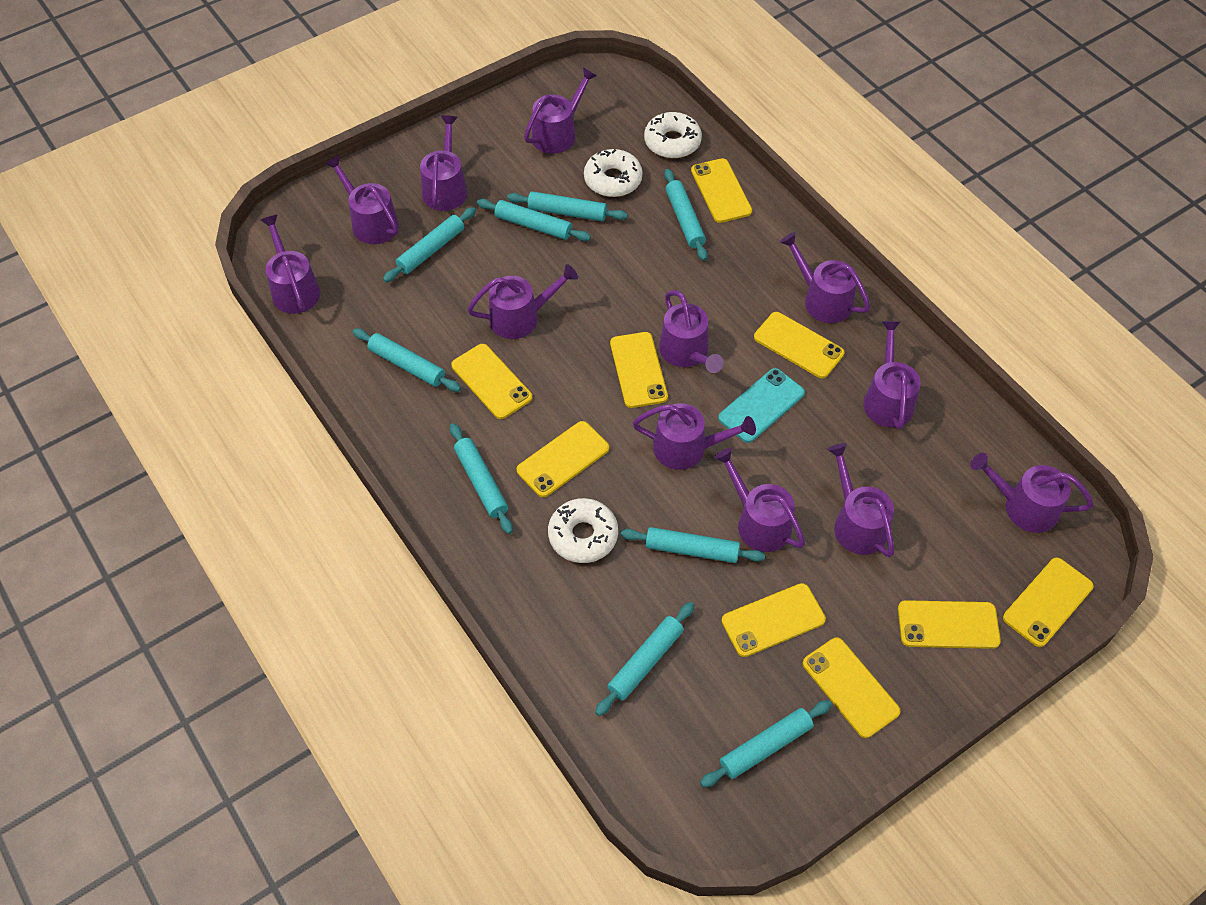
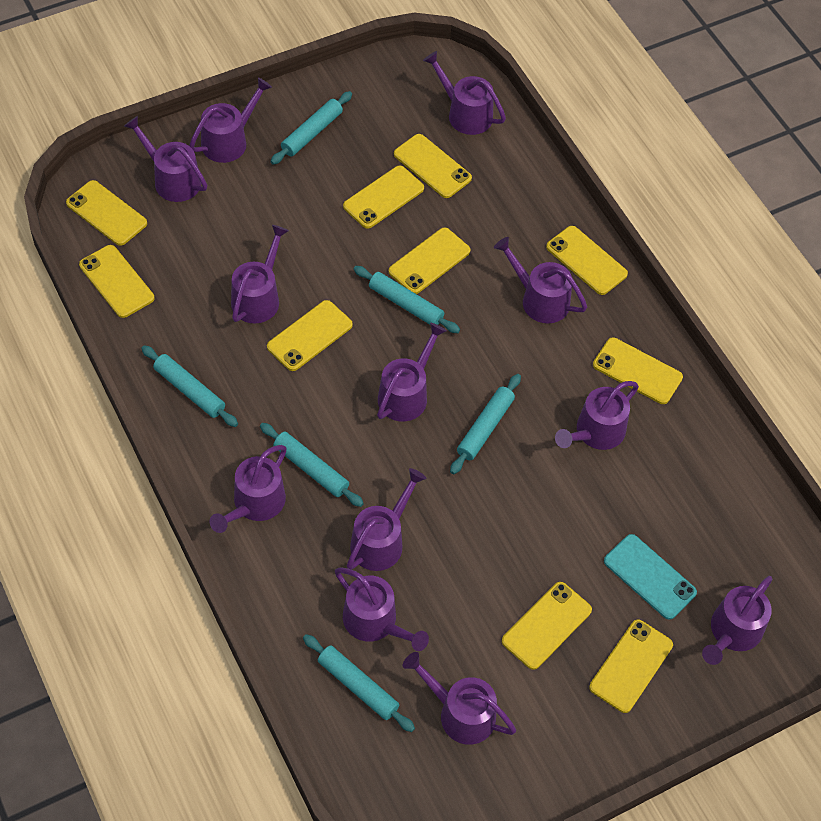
turquoise rolling pin: [353,328,461,392] [383,207,476,282] [450,423,513,534] [477,199,591,241] [507,191,628,221] [595,602,695,716] [621,527,765,563] [664,169,708,261] [700,700,832,787] = 9 -> [141,345,238,427] [260,423,364,507] [270,91,352,165] [303,634,415,732] [354,266,460,333] [450,374,521,474] = 6
white donut: [548,498,618,563] [584,149,643,197] [644,112,702,158] = 3 -> none = 0
yellow phone: [451,344,532,419] [516,421,609,497] [610,332,668,408] [691,158,752,223] [722,583,826,657] [754,312,844,378] [803,638,901,738] [898,600,1001,649] [1003,557,1094,647] = 9 -> [66,180,147,246] [79,245,154,318] [267,300,353,371] [343,166,424,229] [389,227,471,294] [394,134,472,198] [502,582,592,670] [546,226,628,295] [589,619,673,713] [593,337,683,404] = 10

